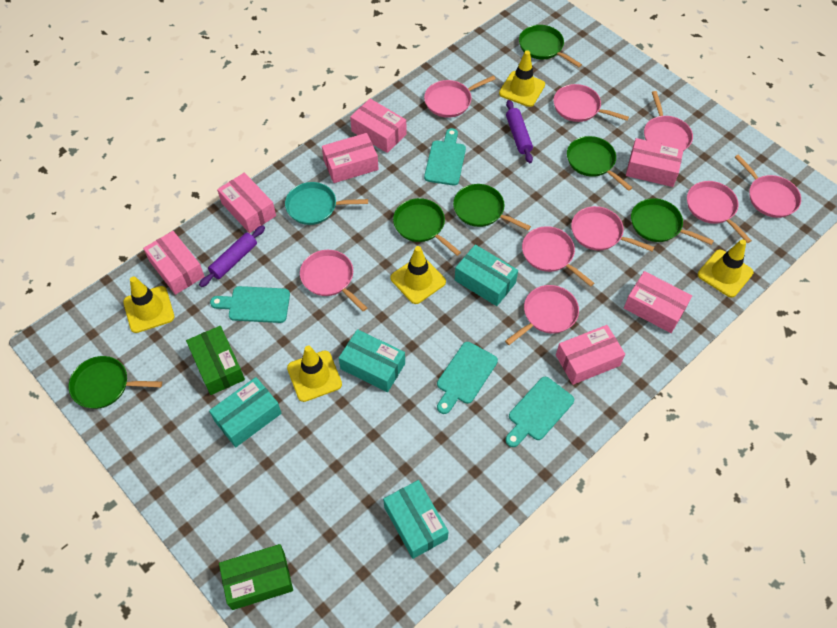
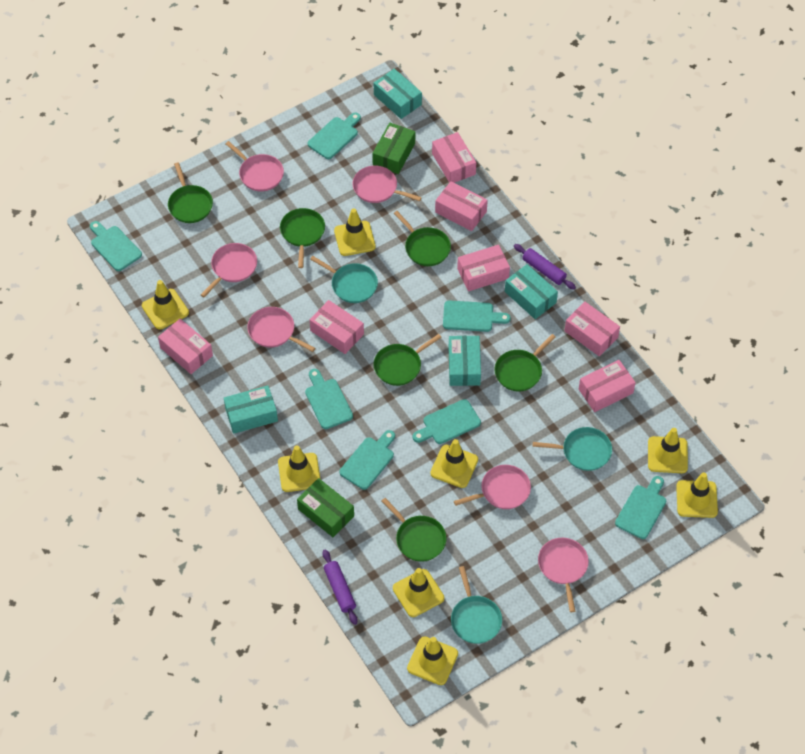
pink pan: [300,250,367,311] [424,76,495,118] [505,285,579,345] [522,226,594,287] [553,84,629,122] [571,206,654,251] [644,91,693,151] [687,181,752,243] [735,154,801,218] = 9 -> [201,243,257,298] [225,141,284,191] [247,307,316,352] [352,166,422,203] [454,465,531,509] [538,538,589,612] = 6
turquoise cutting board: [210,286,290,323] [424,128,466,186] [437,342,498,414] [505,377,574,447] = 4 -> [90,221,142,271] [305,369,353,429] [308,113,361,159] [339,430,395,490] [412,399,481,444] [443,300,511,332] [615,476,666,539] = 7
turquoise pan: [285,182,368,225] = 1 -> [310,256,378,303] [451,566,502,644] [533,427,612,471] = 3
yellow traffic cone: [123,276,175,333] [287,346,342,402] [390,246,446,304] [499,50,545,107] [698,239,753,298] = 5 -> [142,280,189,330] [278,445,320,492] [334,209,376,256] [393,568,444,617] [407,636,458,685] [430,439,478,488] [648,428,688,473] [676,472,718,518] = 8

